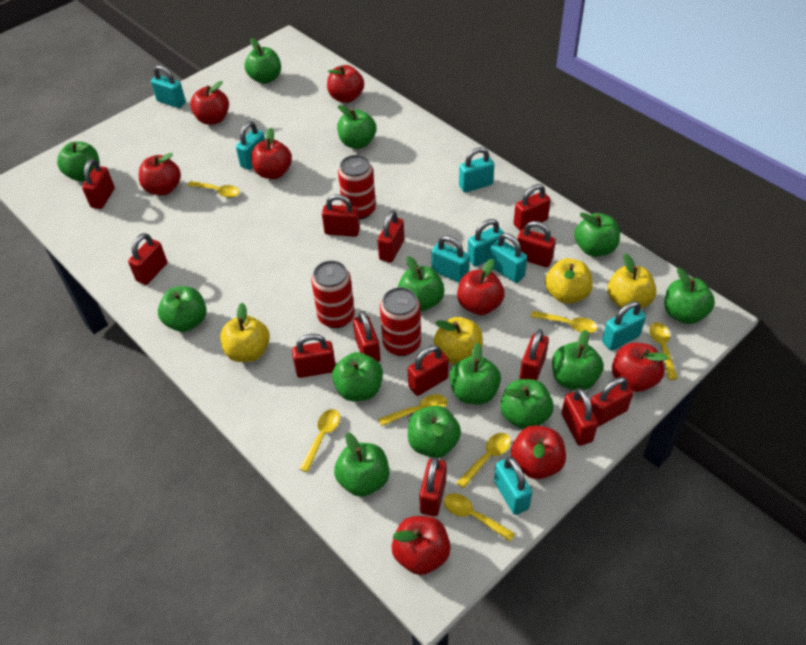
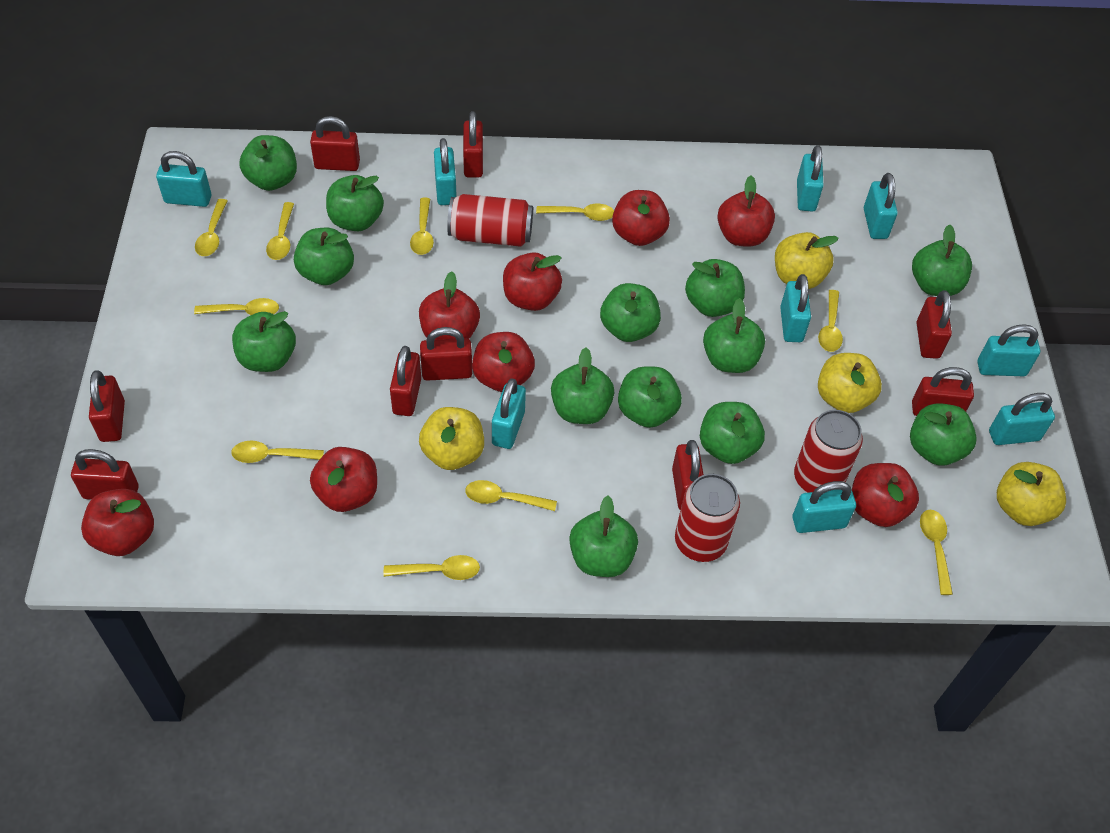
red padlock: [82,159,115,209] [128,233,167,285] [292,334,336,378] [322,194,360,237] [353,310,381,362] [377,210,404,263] [408,345,449,396] [419,457,447,516] [514,184,551,231] [517,221,556,267] [520,329,549,380] [562,388,598,446] [590,377,634,427] = 13 -> [71,449,139,500] [89,370,125,442] [310,116,360,171] [390,346,421,416] [420,327,472,381] [463,111,483,177] [672,440,704,510] [912,367,974,416] [917,290,952,359] = 9
turquoise padlock: [151,65,186,108] [236,121,265,170] [432,235,470,283] [459,147,494,192] [468,219,505,267] [490,233,527,283] [494,456,532,515] [602,301,646,351] = 8 -> [156,151,211,207] [434,138,457,205] [492,378,526,449] [780,274,811,342] [792,481,856,533] [797,145,824,212] [864,173,898,239] [977,324,1040,376] [989,393,1055,445] = 9
yellow spoon: [188,181,240,198] [300,409,340,472] [379,394,447,426] [444,493,515,541] [456,433,511,489] [531,311,597,333] [649,322,677,380] = 7 -> [194,298,279,315] [195,199,228,256] [231,441,324,463] [266,202,294,260] [384,555,480,580] [410,198,434,255] [465,480,557,511] [536,204,614,221] [818,290,843,352] [920,510,953,595] = 10

